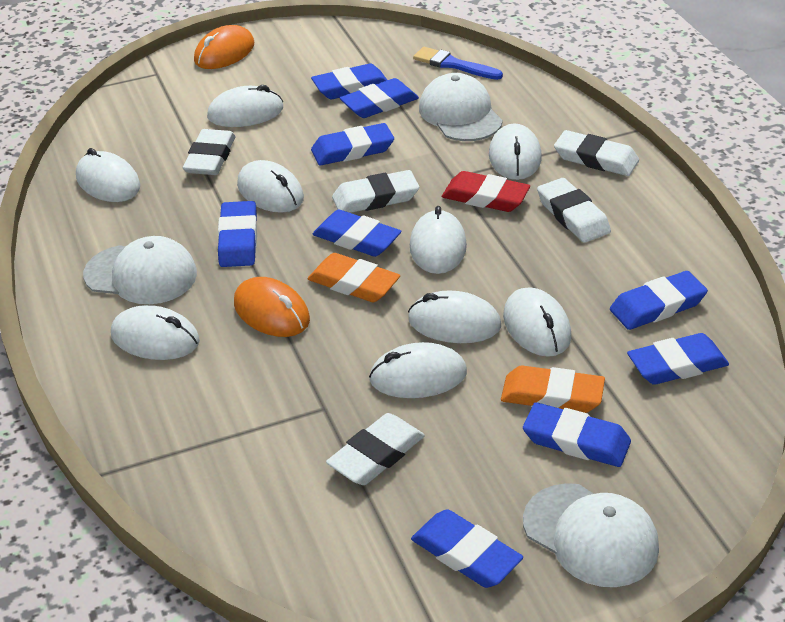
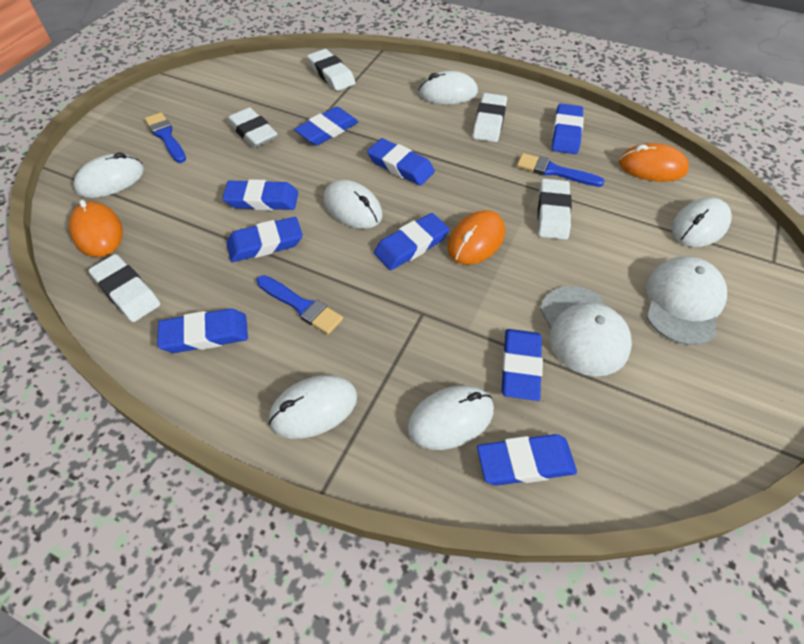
blue brush: [413,47,503,80] = 1 -> [145,112,186,163] [256,275,343,334] [517,153,605,187] = 3
orange eraser: [308,253,400,302] [501,366,605,413] = 2 -> none = 0
orange mouse: [194,25,254,69] [234,277,310,337] = 2 -> [69,200,123,257] [448,210,505,265] [619,143,689,182] = 3
red eraser: [442,171,530,212] = 1 -> none = 0
white cap: [83,236,197,304] [419,73,503,141] [523,483,659,587] = 3 -> [540,286,632,376] [646,257,727,345] = 2
white mouse: [76,148,140,202] [111,305,200,360] [207,85,283,127] [237,160,304,213] [369,342,467,398] [408,291,501,343] [410,206,467,274] [489,124,542,180] [503,287,571,357] = 9 -> [73,152,144,198] [269,375,357,439] [324,180,383,229] [407,385,494,450] [419,71,478,104] [671,197,732,247] = 6

